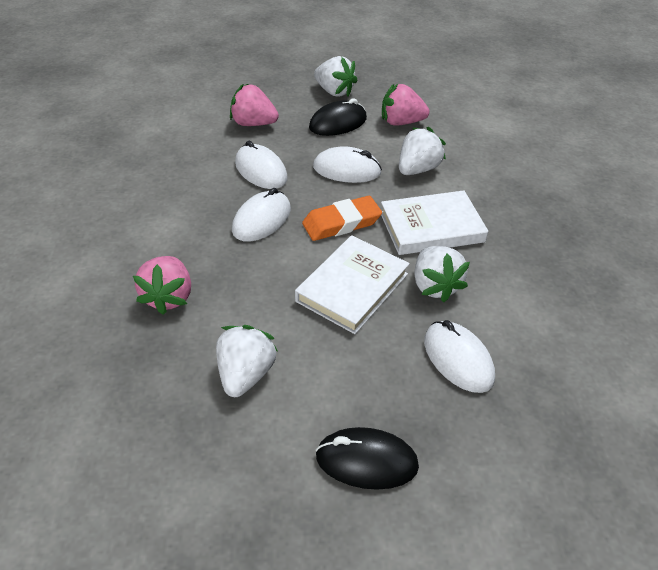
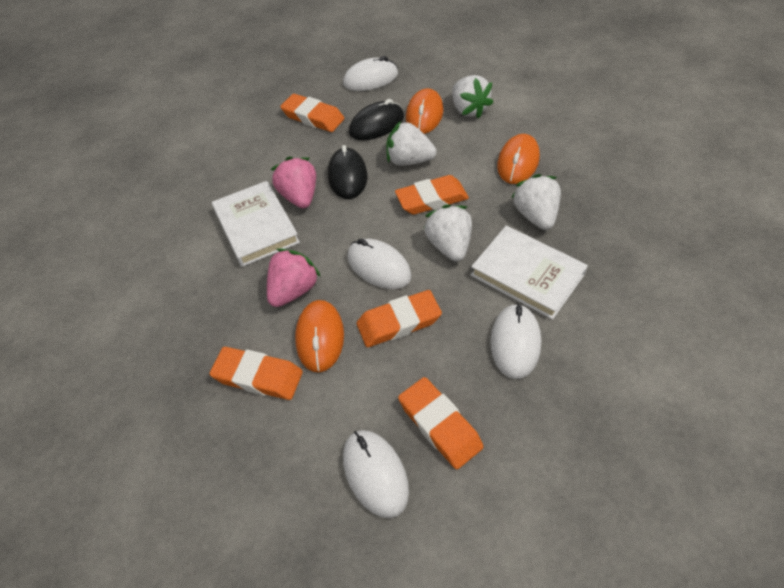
orange eraser: [302,196,382,241] = 1 -> [210,347,303,400] [280,94,344,132] [357,290,442,347] [395,175,469,215] [398,377,484,469] = 5
orange mouse: none = 0 -> [295,300,344,372] [406,88,443,134] [497,134,540,184] = 3
pink strawberry: [133,256,191,315] [230,84,279,126] [382,84,430,126] = 3 -> [267,248,321,307] [271,157,316,209] = 2

